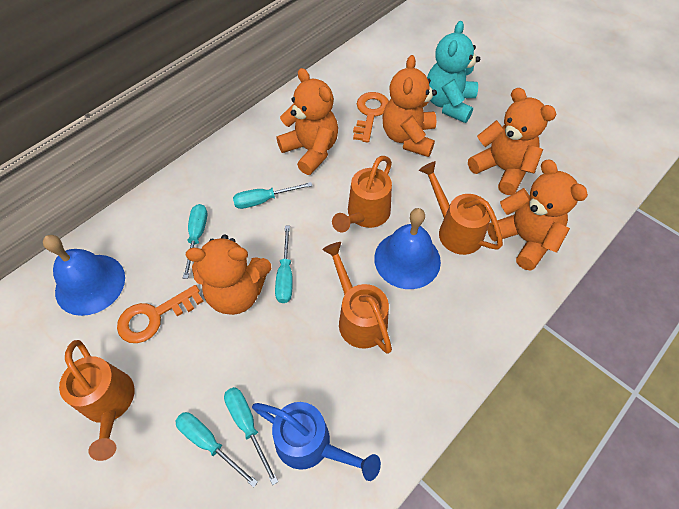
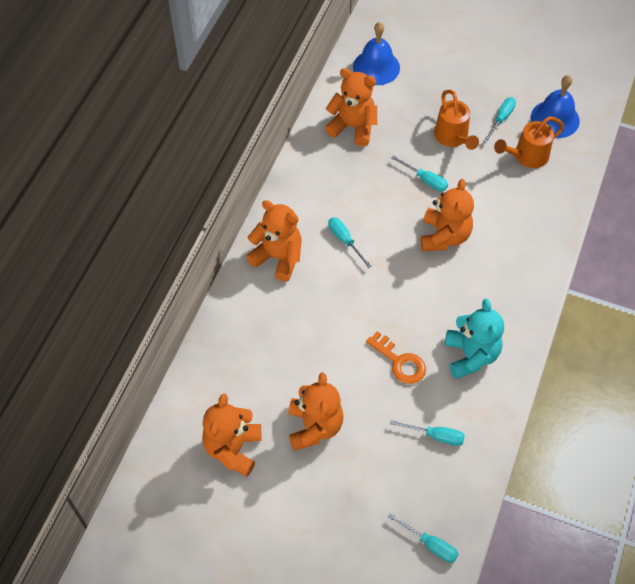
blue watering can: [252,402,381,481] = 1 -> none = 0
orange key: [117,285,203,343] [353,92,389,143] = 2 -> [366,331,426,384] = 1
orange watering can: [59,340,135,461] [322,242,392,354] [332,156,392,232] [419,161,503,255] = 4 -> [434,90,479,150] [494,117,564,168] = 2

